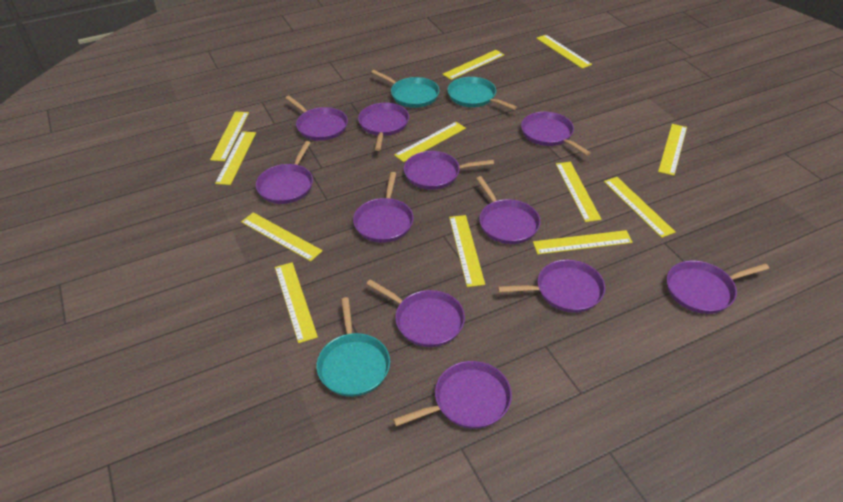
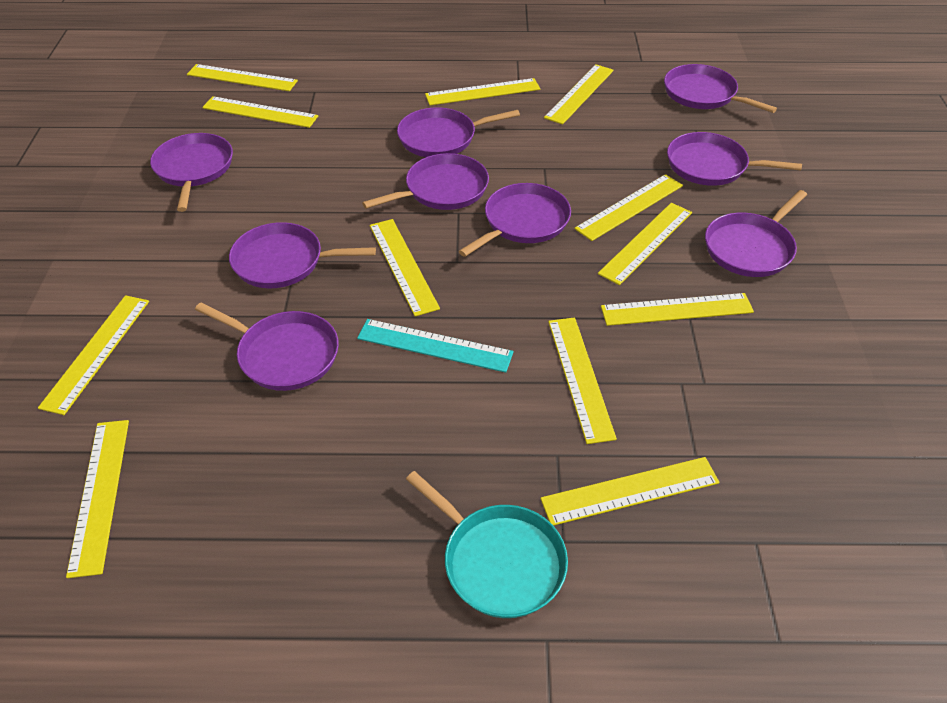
purple pan: [256,141,313,204] [285,96,348,141] [353,172,414,243] [358,103,409,151] [366,279,465,347] [393,361,512,429] [404,151,494,190] [476,176,541,244] [498,260,605,313] [521,112,591,156] [667,261,769,314] = 11 -> [150,133,233,212] [195,303,339,391] [229,222,376,288] [362,153,489,210] [397,108,520,157] [459,183,571,257] [664,64,777,113] [667,132,802,186] [705,190,807,277] = 9
turquoise pan: [316,297,390,397] [371,70,440,108] [447,77,517,110] = 3 -> [406,471,568,618] = 1
turquoise ruler: none = 0 -> [357,319,514,373] = 1

